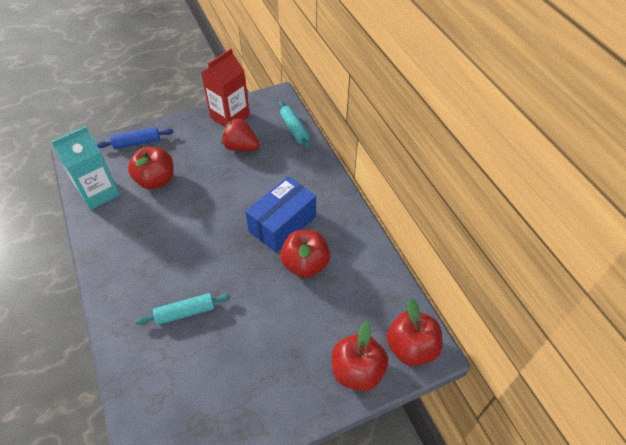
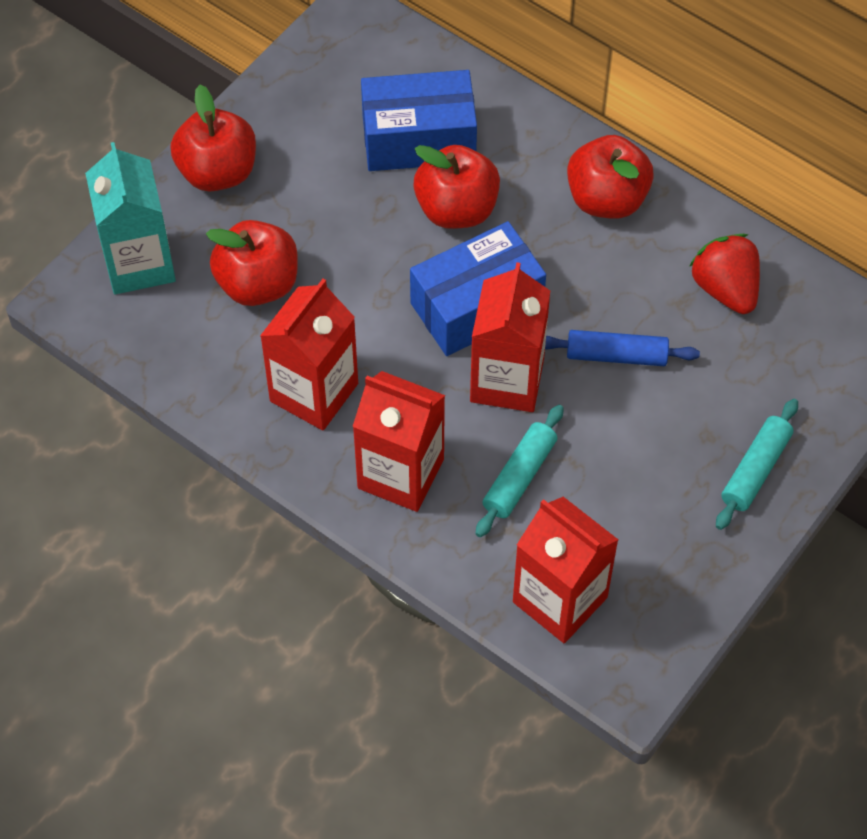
blue box: [245,176,316,252] = 1 -> [361,70,477,171] [410,221,546,356] = 2
red carton: [201,48,250,127] = 1 -> [260,279,358,431] [353,371,445,512] [470,262,550,412] [513,497,619,643] = 4

